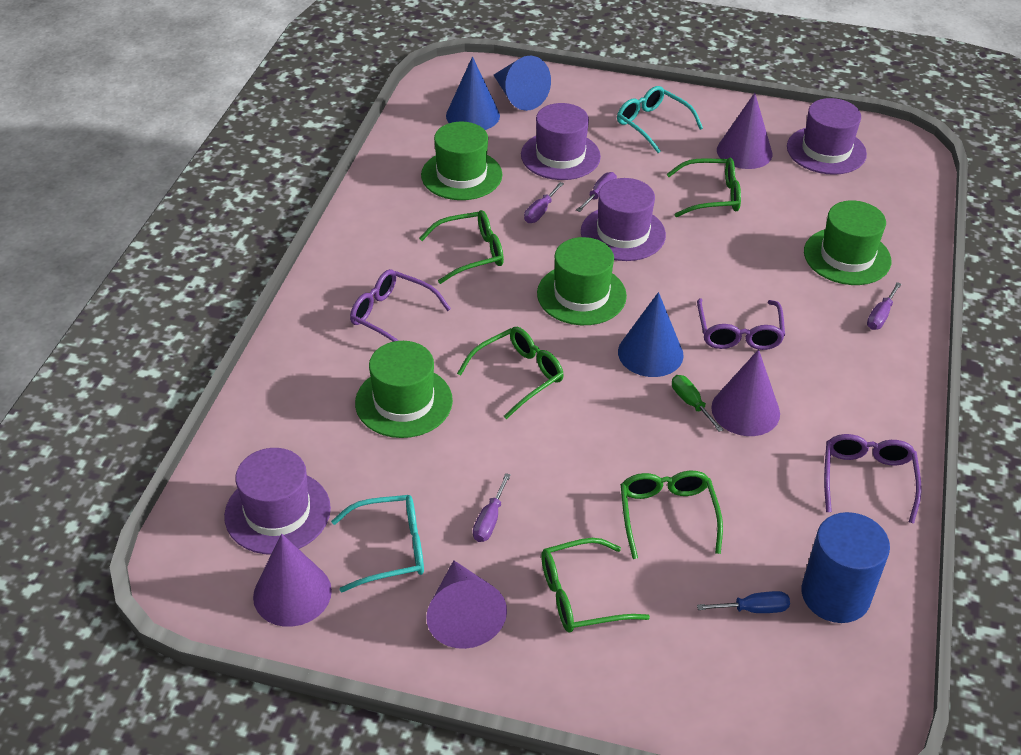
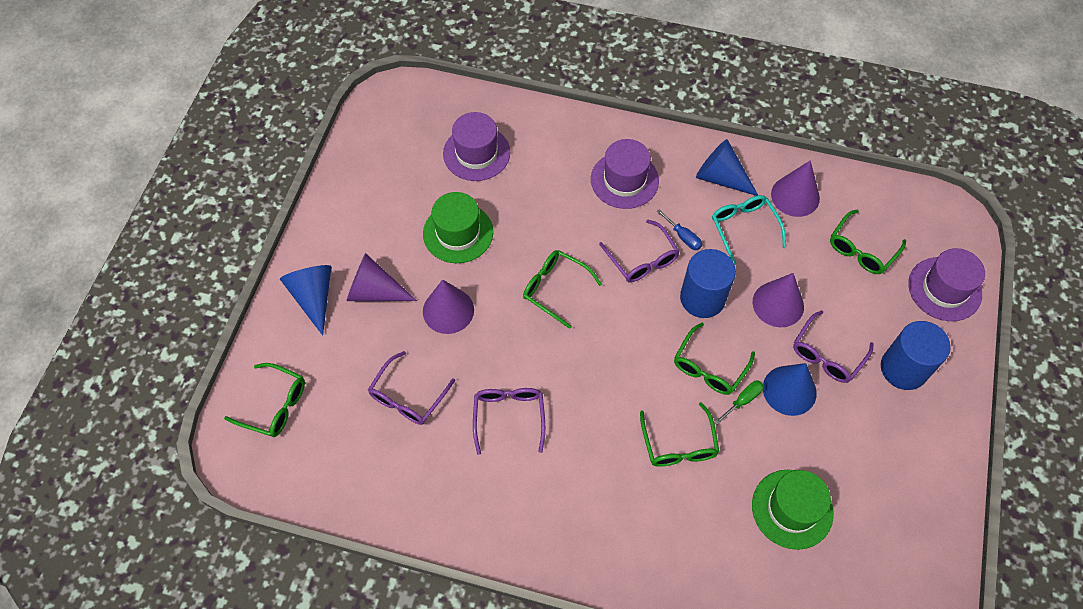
blue cylinder: [801,512,890,623] = 1 -> [680,249,736,318] [881,321,951,390] = 2
green hat: [355,341,453,438] [421,122,502,200] [537,237,627,325] [804,200,891,285] = 4 -> [423,192,493,263] [752,470,834,550] = 2
purple glasses: [350,269,451,342] [697,298,785,350] [824,434,922,523] = 3 -> [368,351,455,425] [473,388,545,455] [599,220,680,282] [793,310,874,383] = 4
purple hat: [224,448,331,554] [521,103,601,180] [581,178,666,261] [787,98,867,175] = 4 -> [443,112,510,181] [591,139,659,209] [908,248,985,321] = 3
purple screwdriver: [473,473,511,542] [524,182,564,223] [576,172,617,212] [867,282,901,330] = 4 -> none = 0
turquoise glasses: [331,495,424,592] [617,86,703,153] = 2 -> [712,195,786,264] = 1

